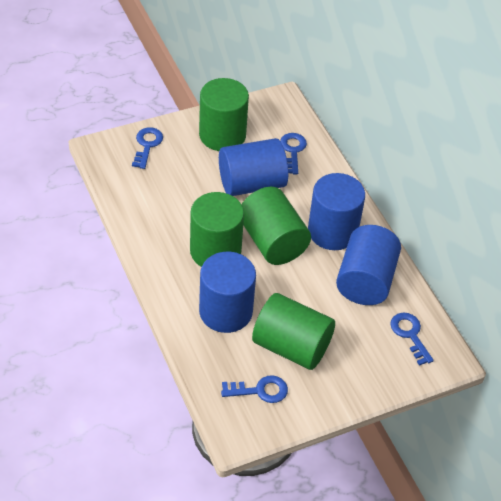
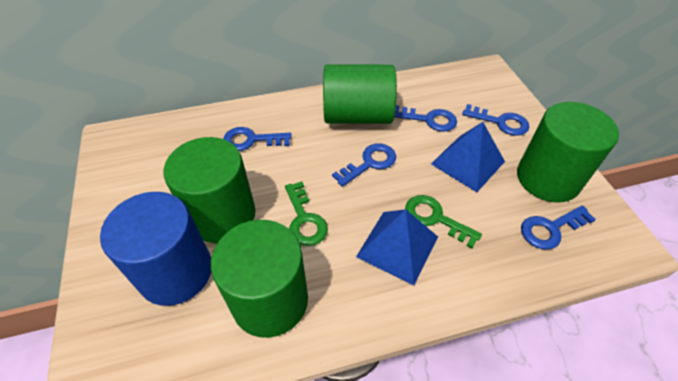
blue cylinder: [199,252,256,333] [219,138,288,196] [308,173,365,250] [336,225,401,305] = 4 -> [100,192,211,306] = 1
blue key: [132,127,163,169] [221,375,288,403] [280,133,307,174] [390,313,434,366] = 4 -> [223,127,291,151] [332,143,396,187] [394,105,457,132] [462,104,529,136] [521,205,596,250] = 5
blue pyramid: none = 0 -> [356,209,438,286] [431,122,505,192] = 2
green key: none = 0 -> [285,181,328,246] [405,195,482,248] = 2

